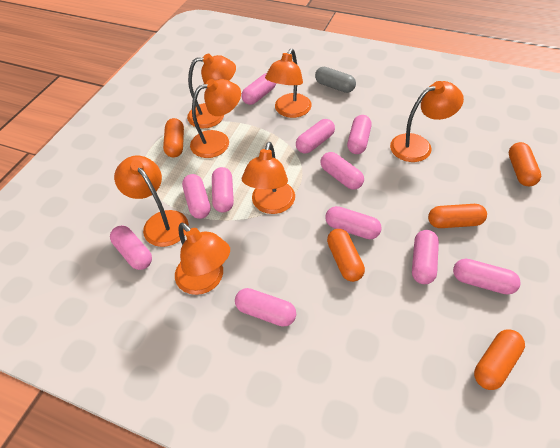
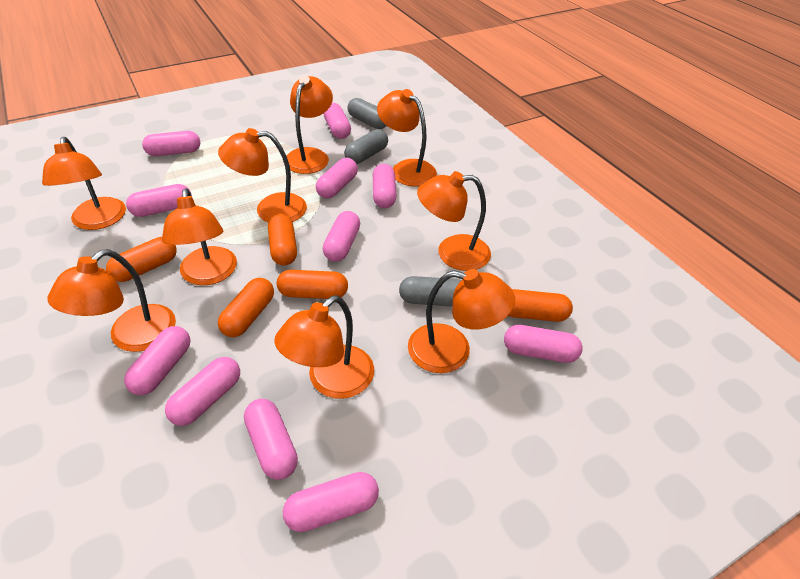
grey capsule: [315,67,356,93] = 1 -> [345,129,388,164] [348,98,386,129] [399,276,462,307] = 3
orange lamp: [114,156,189,247] [175,223,230,295] [187,53,236,128] [190,79,241,158] [242,142,295,214] [265,49,312,118] [390,81,464,162] = 7 -> [42,137,126,230] [48,249,176,352] [162,188,237,285] [218,128,307,222] [274,295,374,399] [286,76,333,174] [377,89,437,187] [408,269,515,373] [417,171,491,271] = 9

